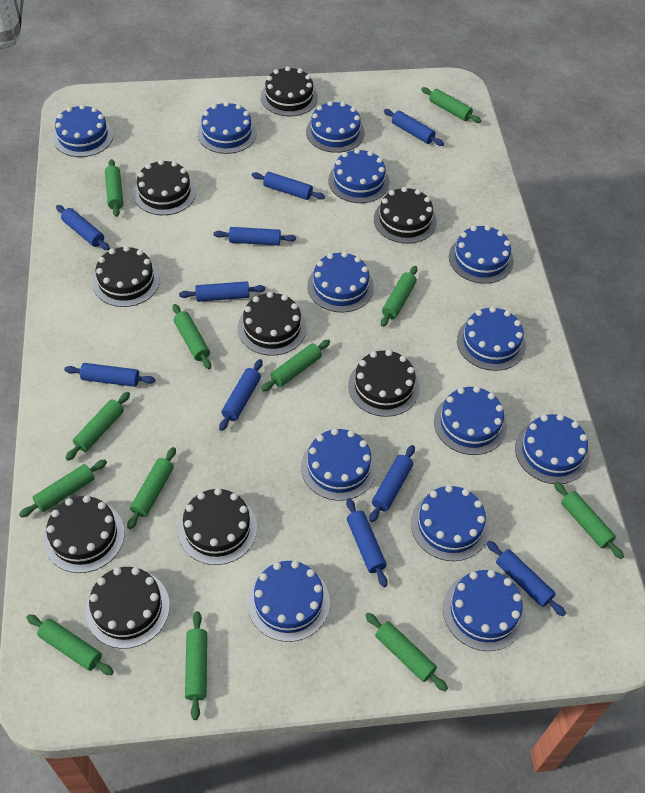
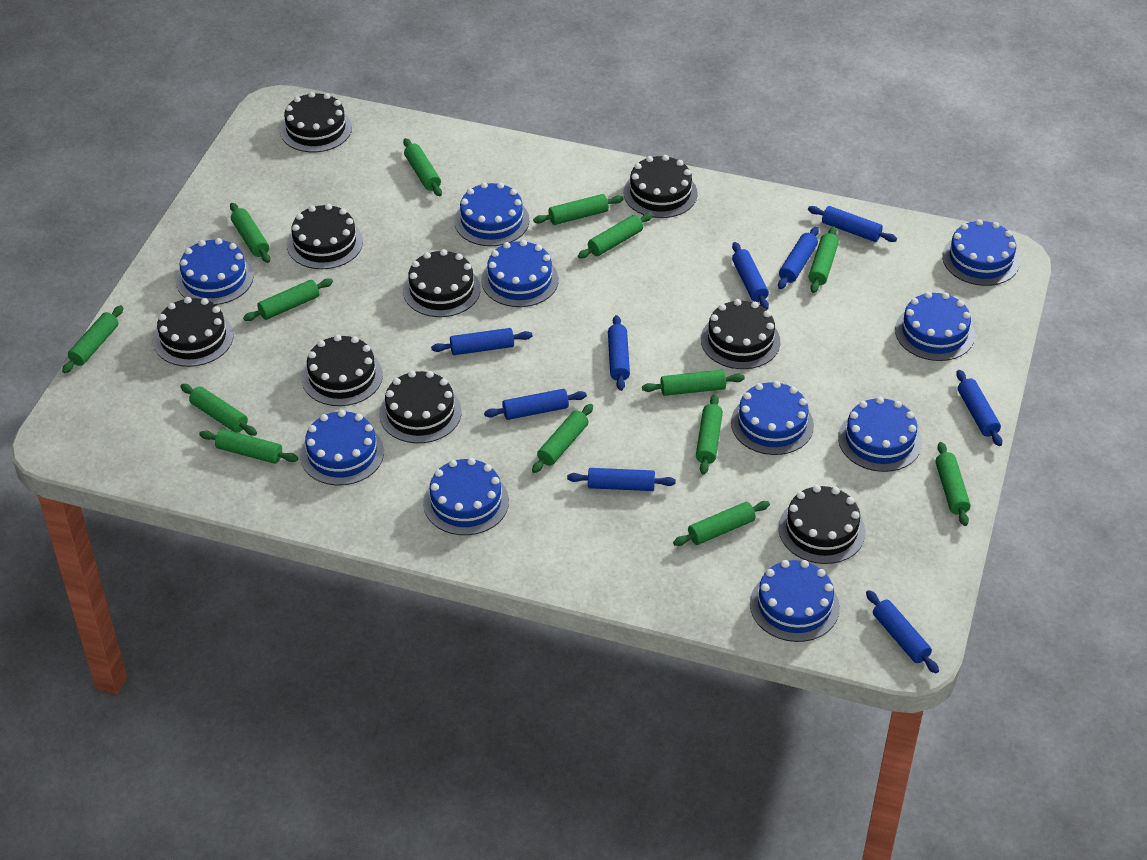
blue cake: [53,104,113,157] [197,101,257,154] [247,561,330,642] [301,428,377,501] [306,101,365,153] [307,252,374,313] [328,149,390,203] [411,485,489,561] [434,386,507,455] [443,570,525,651] [449,225,514,284] [457,307,526,371] [515,414,590,484] = 13 -> [176,238,254,305] [300,410,384,485] [423,458,509,535] [454,182,529,246] [481,240,559,307] [731,381,814,455] [750,560,840,642] [838,397,922,472] [895,292,975,361] [942,219,1020,286] = 10
blue rolling pin: [56,205,110,250] [64,363,155,387] [179,281,266,302] [214,227,296,246] [219,359,263,431] [252,172,325,200] [346,498,388,587] [370,445,415,522] [384,109,444,146] [486,541,566,617] = 10 -> [431,328,532,355] [484,389,587,420] [567,468,676,491] [608,315,630,391] [732,242,769,309] [778,227,819,289] [808,206,897,242] [866,590,939,673] [956,370,1002,446] = 9
green rolling pin: [19,460,107,517] [26,614,114,675] [65,392,130,461] [105,159,123,217] [127,447,176,529] [173,304,211,369] [185,611,207,720] [261,340,330,391] [365,613,448,691] [381,266,418,327] [421,87,481,123] [554,482,624,559] = 12 -> [62,305,123,373] [180,384,257,436] [199,429,298,464] [230,203,270,263] [243,279,333,321] [403,138,442,196] [532,404,593,473] [533,194,624,225] [578,213,653,259] [642,370,745,396] [673,501,770,546] [696,394,723,475] [808,226,839,293] [935,442,971,526] = 14

